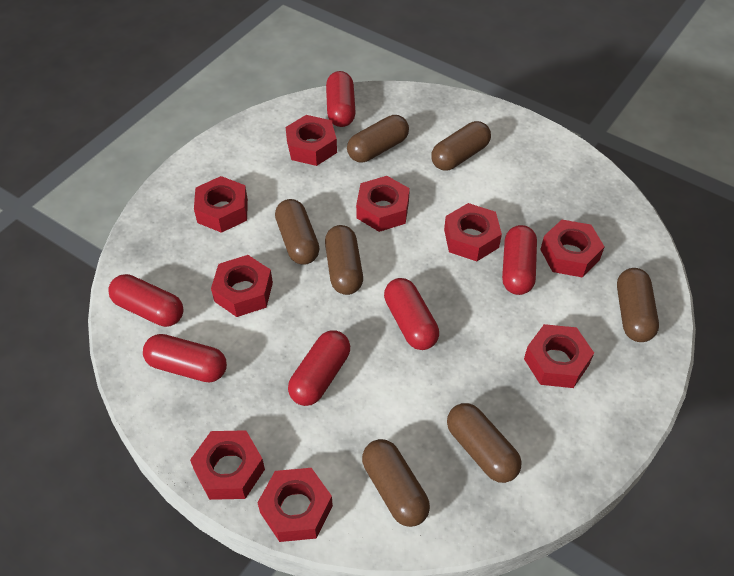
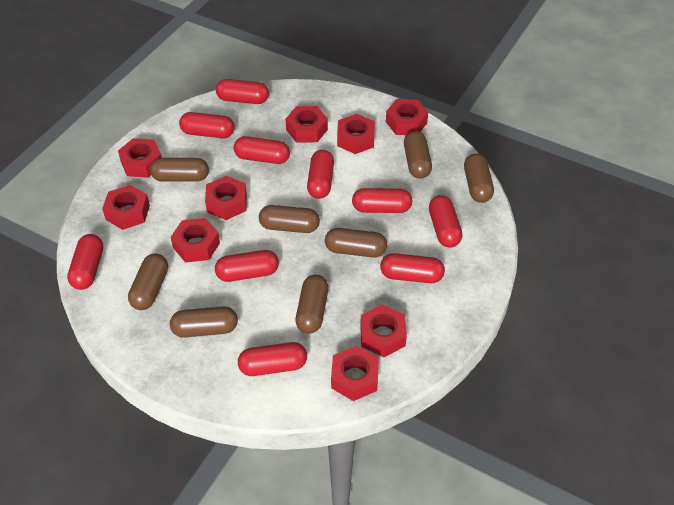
brown capsule: [275,199,320,265] [325,225,363,295] [347,115,409,163] [362,439,430,527] [431,121,491,171] [447,403,522,483] [617,268,659,342] = 7 -> [128,253,168,310] [150,158,209,182] [170,306,238,338] [259,205,320,233] [295,275,329,334] [325,228,387,258] [404,131,432,179] [464,153,494,203] = 8
red capsule: [108,274,184,327] [143,334,227,383] [288,330,350,406] [326,71,356,127] [384,278,439,350] [502,225,537,295] = 6 -> [67,234,103,290] [179,112,235,138] [215,250,279,282] [216,79,269,104] [233,136,290,164] [238,342,307,376] [307,150,334,199] [352,188,412,213] [380,253,445,283] [429,195,462,248] = 10

